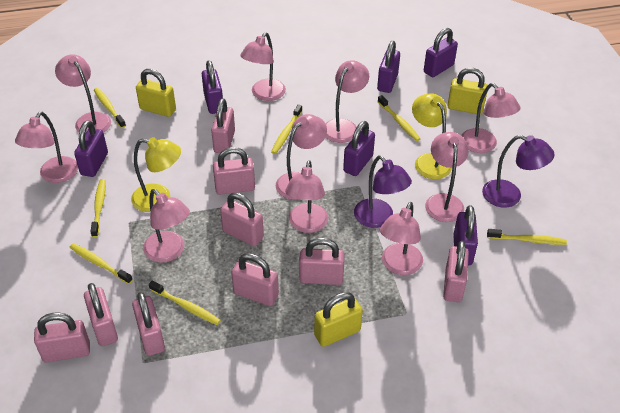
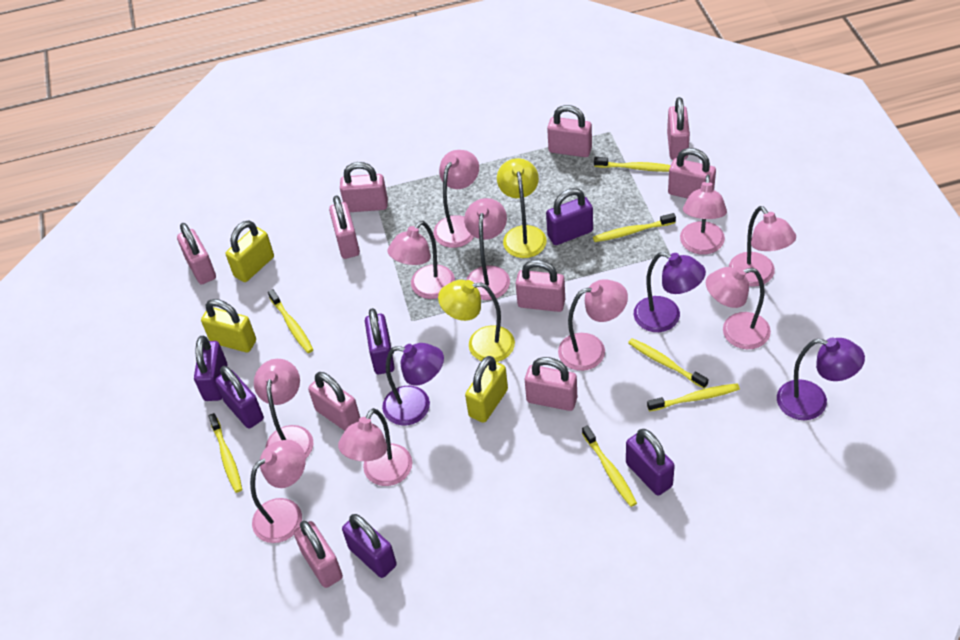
pink padlock: [34,312,90,362] [84,283,118,346] [132,292,165,356] [211,98,235,153] [213,147,255,195] [220,193,264,246] [231,253,279,306] [299,238,345,285] [443,241,469,302] = 9 -> [177,223,216,284] [294,521,343,588] [308,372,360,431] [329,195,360,259] [340,162,388,212] [516,260,565,312] [525,357,577,411] [547,105,592,157] [667,97,690,160] [668,148,716,199] = 10
purple lamp: [354,155,412,228] [482,135,555,207] = 2 -> [382,343,444,425] [634,252,706,332] [777,338,865,420] = 3

